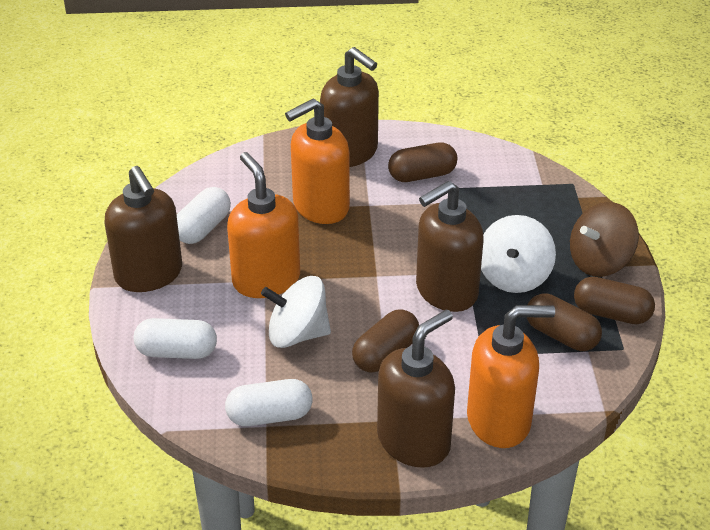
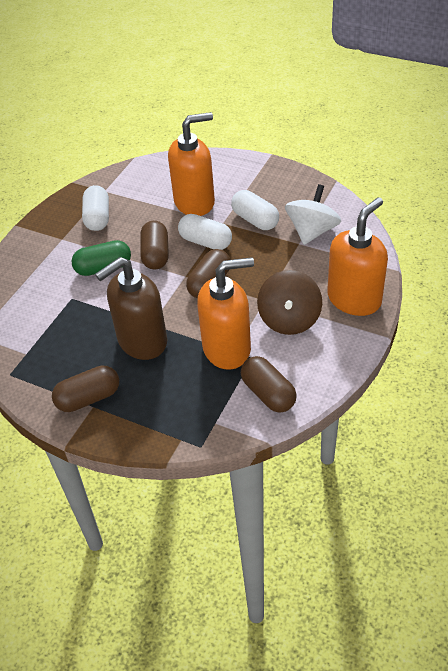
brown soap dispenser: [105,166,182,292] [320,47,379,167] [377,309,455,468] [416,181,483,312] = 4 -> [95,257,167,360] = 1
green capsule: none = 0 -> [72,240,131,276] = 1
white spinning top: [261,276,331,348] [481,215,556,293] = 2 -> [285,184,341,245] = 1

